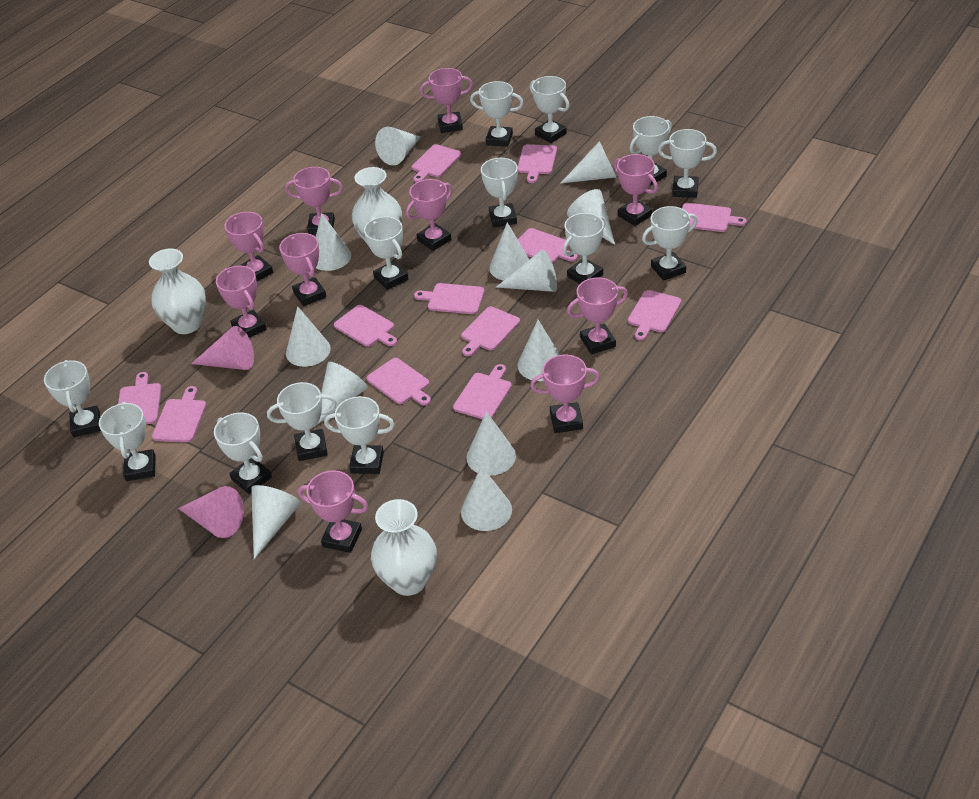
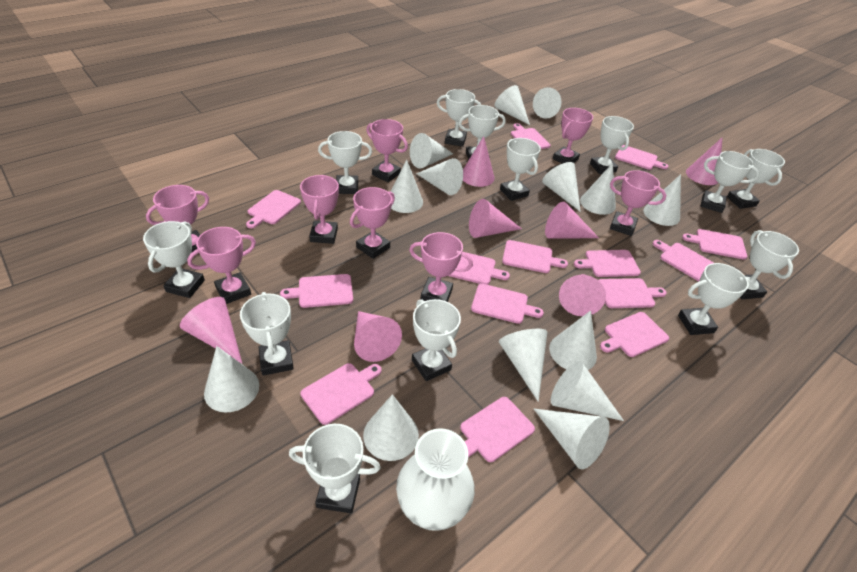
pink cone: [178,486,244,538] [191,326,254,370] = 2 -> [180,297,242,363] [354,311,402,362] [463,136,494,187] [469,199,522,238] [545,202,599,239] [559,274,606,316] [686,137,723,185] = 7
pink cutting board: [118,372,161,424] [152,386,206,442] [334,305,397,347] [367,358,431,406] [412,144,462,182] [414,283,485,314] [453,364,512,420] [461,307,520,356] [518,144,557,183] [518,228,578,263] [628,290,681,341] [682,203,747,232] = 12 -> [246,190,301,229] [280,274,353,308] [300,363,382,425] [448,252,510,285] [460,397,535,462] [471,284,544,324] [502,240,568,273] [511,123,551,149] [574,250,641,277] [598,278,667,308] [600,312,669,357] [615,145,668,170] [653,240,714,281] [682,229,747,260] = 14
pink trophy: [216,266,267,338] [225,212,273,282] [279,233,326,306] [285,167,343,235] [298,470,368,553] [406,179,453,251] [420,68,473,133] [530,354,600,433] [567,277,628,354] [614,154,658,226] = 10 -> [146,185,209,252] [187,227,256,304] [300,175,339,244] [350,187,395,259] [366,119,408,182] [409,232,473,302] [553,108,593,164] [610,170,666,236] = 8
white cone: [251,485,301,559] [286,306,331,367] [314,362,368,427] [316,213,351,271] [375,127,421,165] [461,466,512,531] [466,411,516,476] [489,222,529,281] [496,250,557,292] [517,320,560,381] [561,141,616,183] [567,189,615,245] = 12 -> [204,346,259,412] [363,394,419,461] [391,159,423,213] [410,133,453,169] [416,158,463,195] [495,85,530,125] [499,329,547,402] [533,87,562,119] [534,409,610,469] [542,162,581,212] [549,310,597,370] [551,361,624,421] [580,163,616,215] [643,174,681,226] = 14
white vase: [149,248,206,334] [352,167,402,245] [371,499,437,596] = 3 -> [396,428,475,531] = 1

